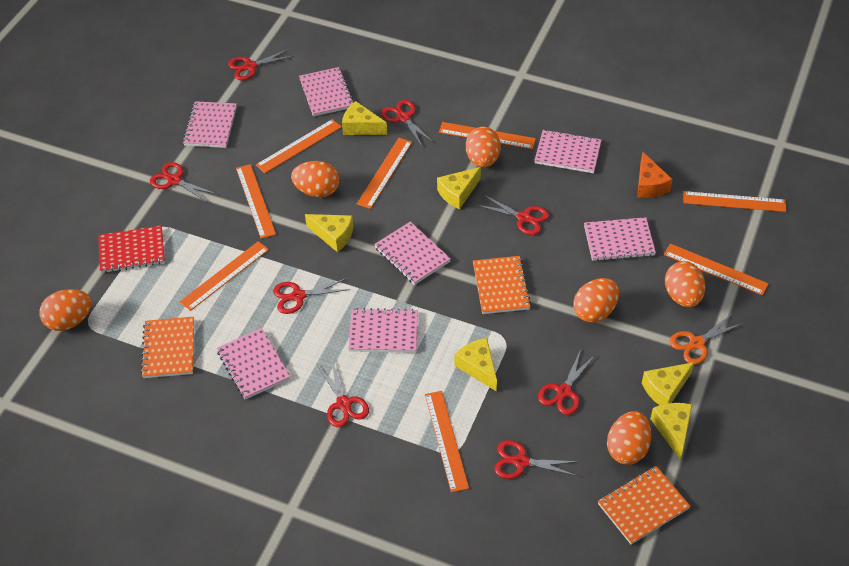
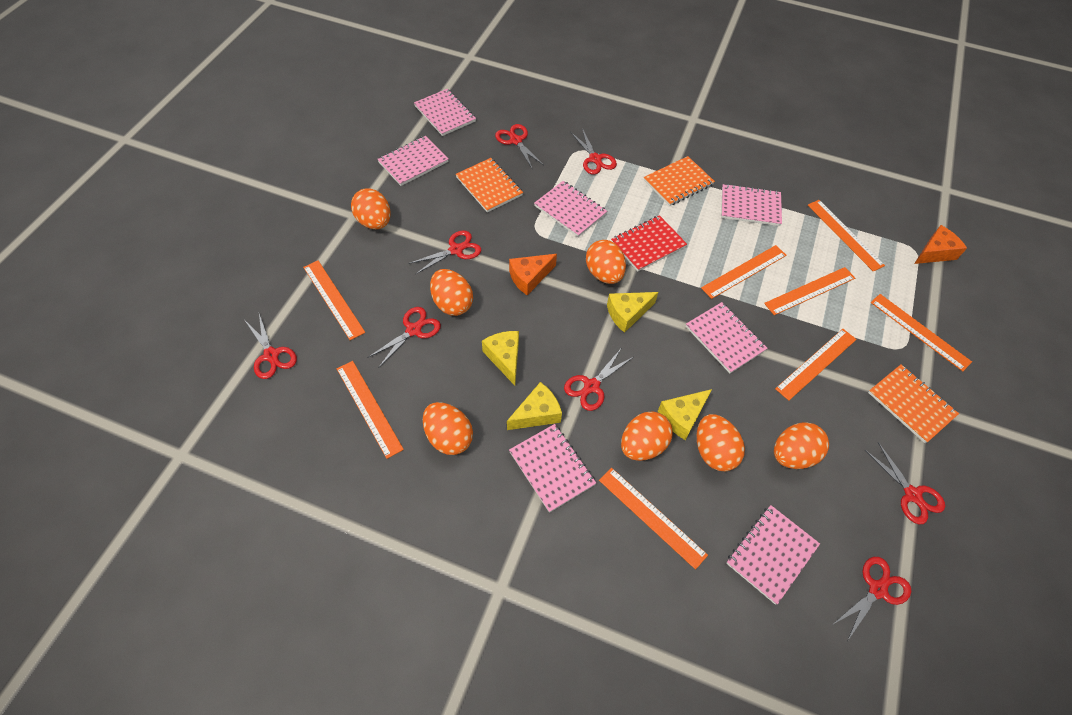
orange cheese: [637,152,673,198] = 1 -> [509,254,557,295] [914,225,967,264] = 2
orange egg: [39,289,92,331] [291,161,339,197] [466,127,501,168] [573,278,619,323] [607,411,651,465] [665,261,705,307] = 6 -> [351,188,391,229] [423,402,473,455] [430,269,473,316] [586,240,626,284] [621,411,673,461] [697,414,745,471] [774,422,829,469] = 7
orange scissors: [669,314,743,365] = 1 -> none = 0
yellow cheese: [305,214,353,252] [342,101,387,135] [437,167,481,210] [454,338,497,392] [642,362,694,405] [650,403,692,460] = 6 -> [482,331,519,385] [507,382,562,430] [607,292,658,333] [658,389,712,440] = 4

